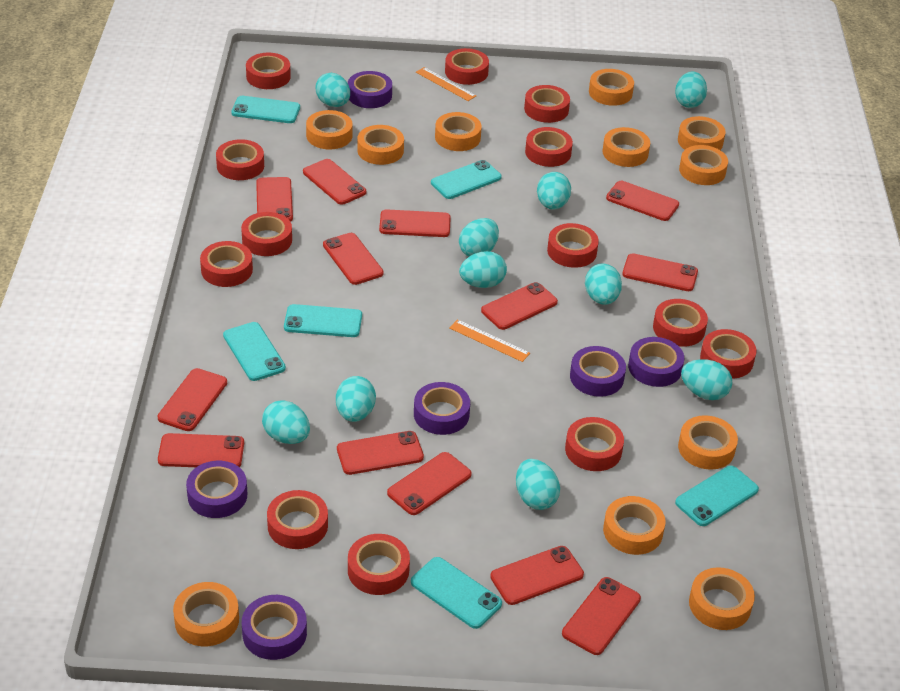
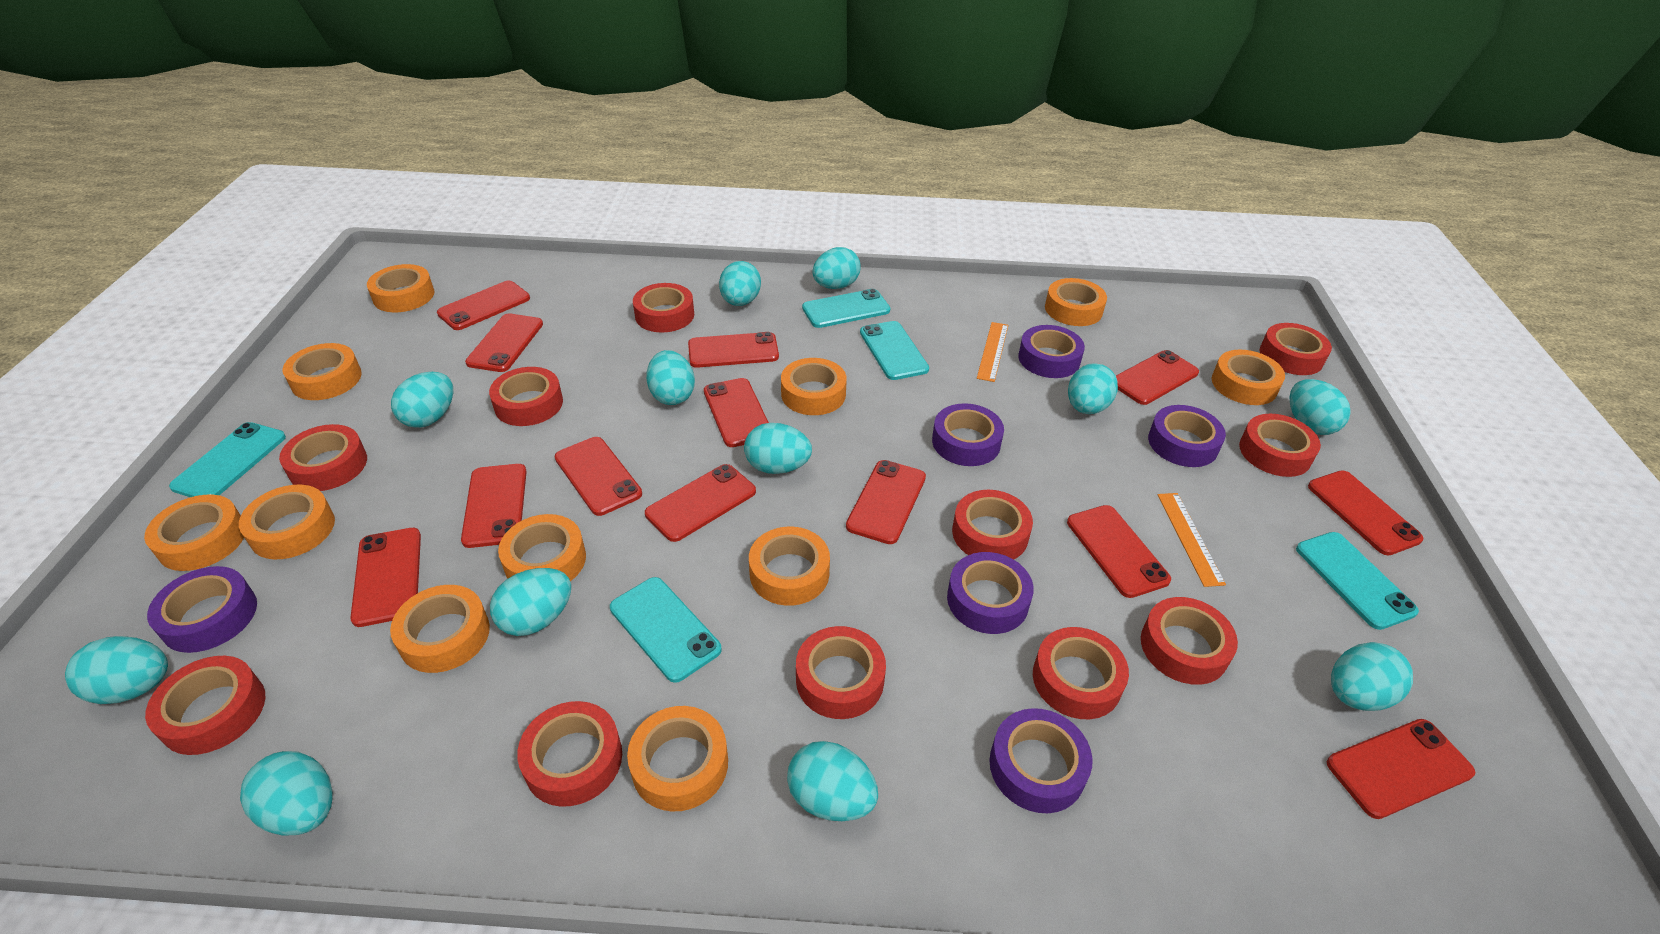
red tape: [200,241,253,287] [216,139,264,180] [241,212,292,256] [246,53,291,89] [267,490,328,549] [348,534,410,595] [445,48,489,85] [524,85,570,123] [525,127,573,167] [547,223,599,268] [565,417,624,471] [653,299,708,347] [700,329,756,379] = 13 -> [145,656,265,755] [279,424,367,491] [489,367,563,426] [517,701,622,807] [633,283,694,332] [796,626,886,719] [952,490,1033,560] [1033,627,1129,719] [1141,597,1238,685] [1239,414,1321,477] [1260,323,1332,375] = 11
turquoise egg: [262,400,310,444] [315,73,350,107] [336,376,376,422] [459,218,499,256] [459,251,507,288] [516,459,560,510] [537,172,571,209] [585,263,622,305] [675,71,707,108] [681,359,732,400] = 10 -> [65,636,168,704] [240,751,333,836] [391,372,453,428] [490,568,571,636] [646,350,695,405] [719,261,761,306] [744,423,812,474] [787,741,878,821] [812,247,861,289] [1068,363,1118,414] [1289,379,1351,435] [1331,642,1413,711] = 12
turquoise phone: [223,322,286,381] [231,96,300,123] [284,304,362,337] [411,557,502,629] [431,160,502,199] [675,466,759,526] = 6 -> [169,422,286,497] [610,577,722,683] [802,289,890,328] [860,321,929,380] [1296,532,1419,630] = 5

